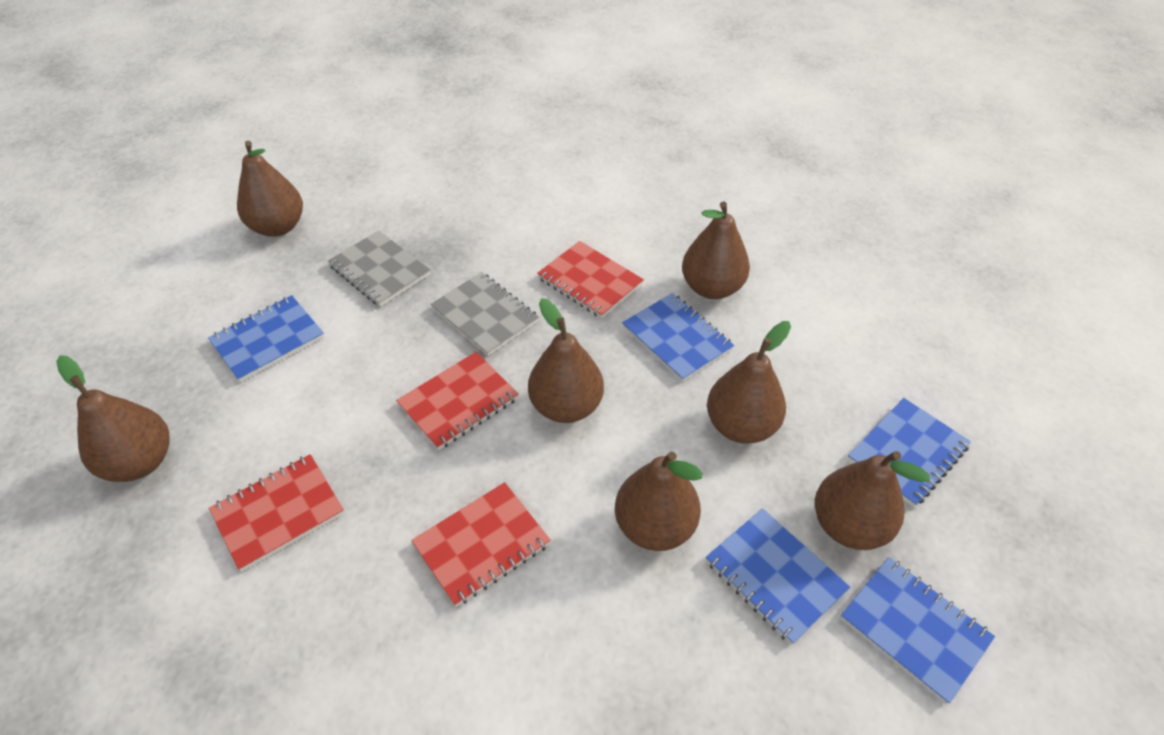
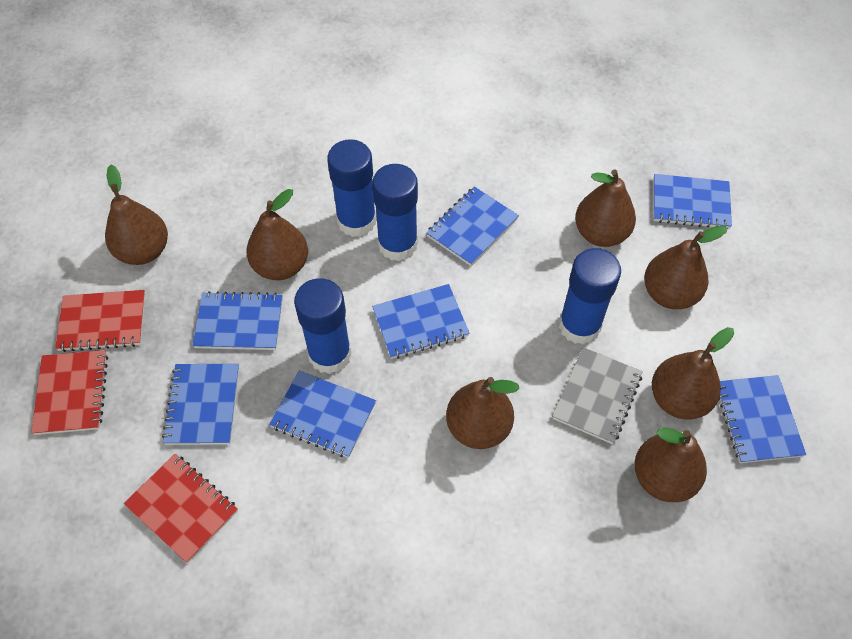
blue glue stick: none = 0 -> [294,278,352,374] [327,139,376,237] [372,164,418,261] [559,248,621,344] = 4
blue notebook: [208,295,324,382] [622,293,734,382] [706,508,850,645] [840,557,995,704] [847,398,971,507] = 5 -> [162,364,239,445] [192,291,283,350] [269,371,376,458] [372,284,470,359] [426,186,519,266] [654,174,732,229] [719,375,806,463] = 7
grey notebook: [328,230,431,307] [430,272,539,356] = 2 -> [552,347,643,444] = 1
red notebook: [209,454,344,572] [396,352,519,450] [411,482,551,607] [537,241,644,318] = 4 -> [31,350,108,435] [55,290,145,352] [124,454,238,563] = 3

